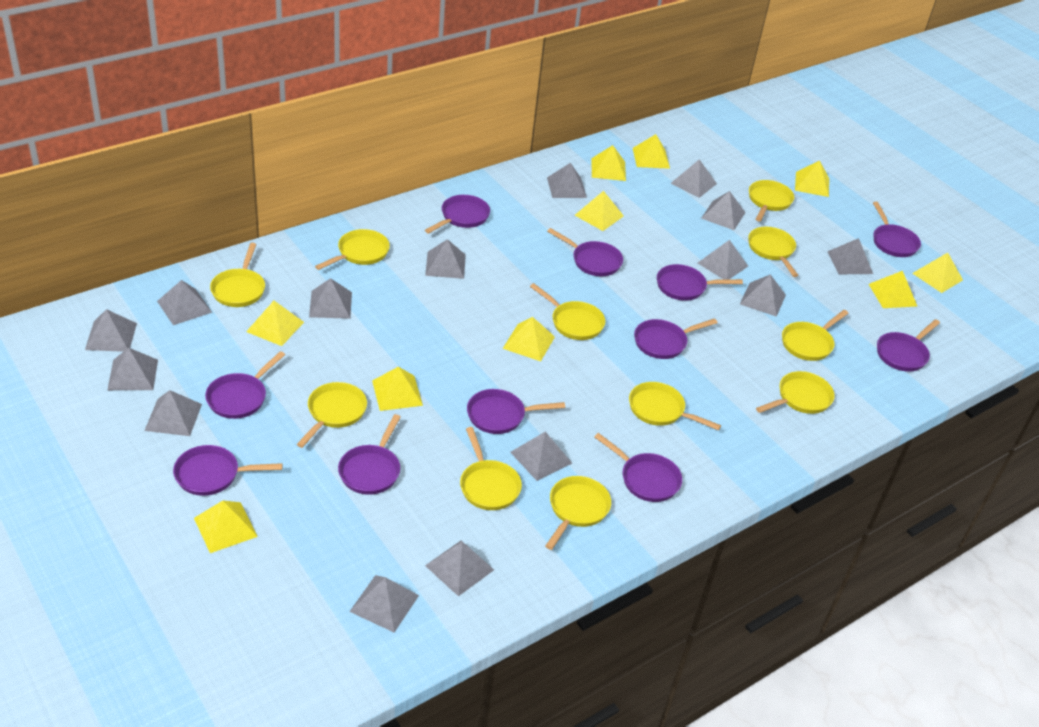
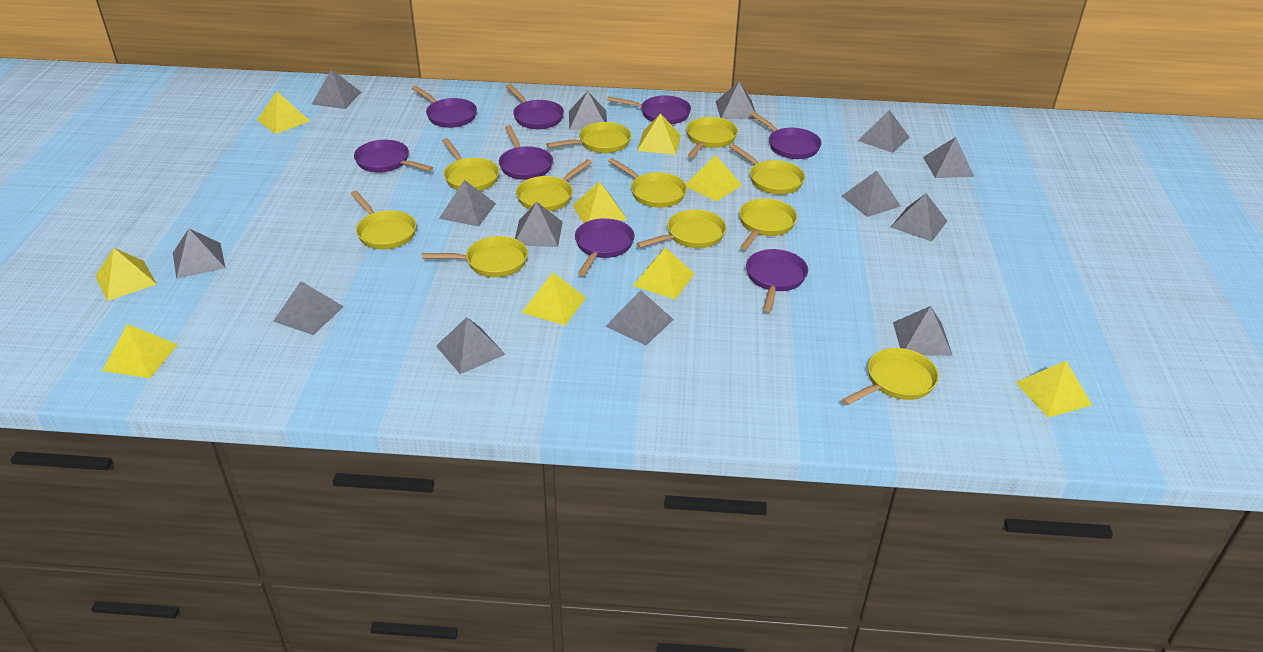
grey pyramid: [85,309,137,352] [108,348,158,390] [145,390,202,436] [157,280,213,325] [309,278,352,319] [349,575,419,632] [425,239,466,279] [425,541,494,596] [510,432,572,481] [547,163,587,198] [670,159,717,198] [698,240,748,279] [701,191,746,230] [740,274,786,317] [827,238,873,274] = 15 -> [173,228,225,279] [273,281,344,335] [312,69,361,109] [436,317,506,374] [439,180,496,226] [515,202,562,247] [569,91,607,130] [606,290,674,345] [716,82,756,119] [842,171,901,217] [858,110,909,153] [891,193,947,242] [893,306,953,356] [923,137,975,178] = 14
purple pan: [173,445,282,496] [205,351,285,419] [338,414,400,495] [425,195,490,233] [467,389,565,434] [547,228,623,276] [594,433,682,502] [634,318,717,359] [657,264,743,301] [873,202,921,257] [877,319,940,372] = 11 -> [354,140,433,172] [412,86,477,128] [499,125,553,180] [506,84,564,129] [575,218,635,276] [607,95,691,124] [746,249,808,312] [750,112,821,159] = 8
yellow pyramid: [194,500,258,553] [246,301,304,346] [372,367,423,411] [503,317,555,361] [575,191,624,231] [592,145,626,181] [633,134,670,169] [795,161,829,197] [869,271,917,308] [912,253,963,293] = 10 -> [95,248,157,301] [102,324,178,379] [257,92,310,134] [521,273,586,325] [573,181,627,223] [633,247,695,299] [637,113,681,155] [686,155,742,201] [1015,361,1092,417] = 9

